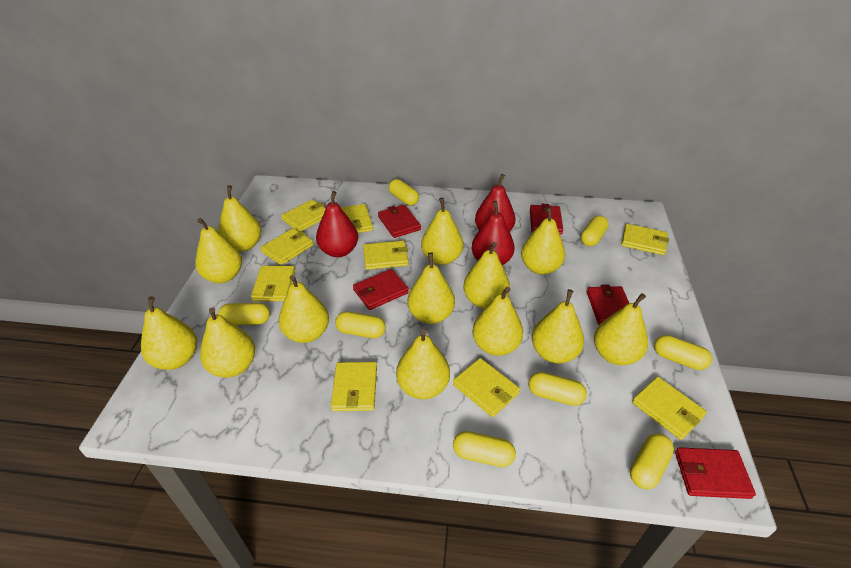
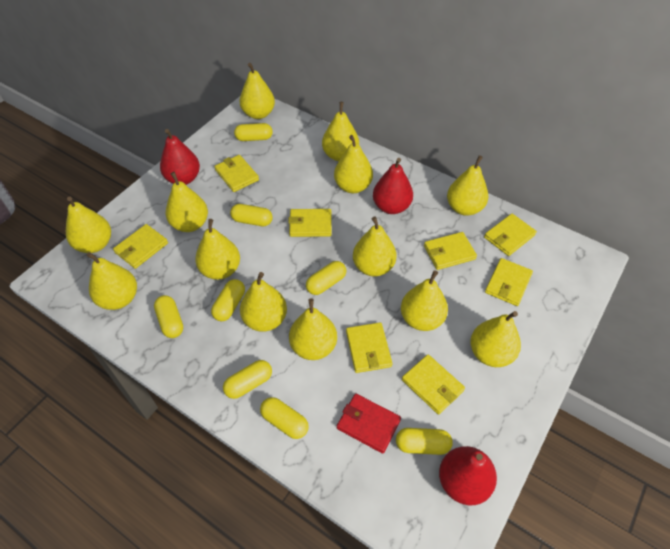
red wallet: [353,269,409,310] [378,205,421,238] [530,204,563,234] [587,284,629,325] [675,447,756,499] = 5 -> [337,394,401,454] = 1
yellow wallet: [251,266,295,301] [260,228,314,265] [281,199,326,232] [331,362,377,411] [341,204,373,233] [363,241,408,270] [453,358,520,417] [621,224,669,255] [632,377,707,440] = 9 -> [113,224,168,269] [214,155,259,192] [288,209,332,237] [346,322,392,373] [402,354,465,415] [424,232,477,270] [484,214,537,256] [485,258,533,306] = 8

